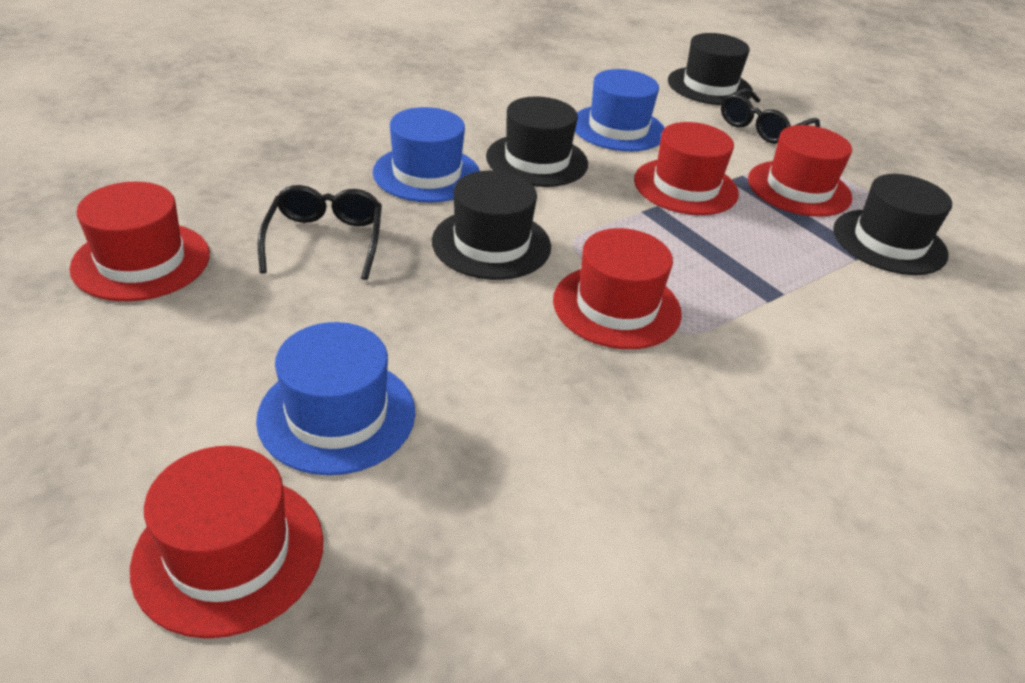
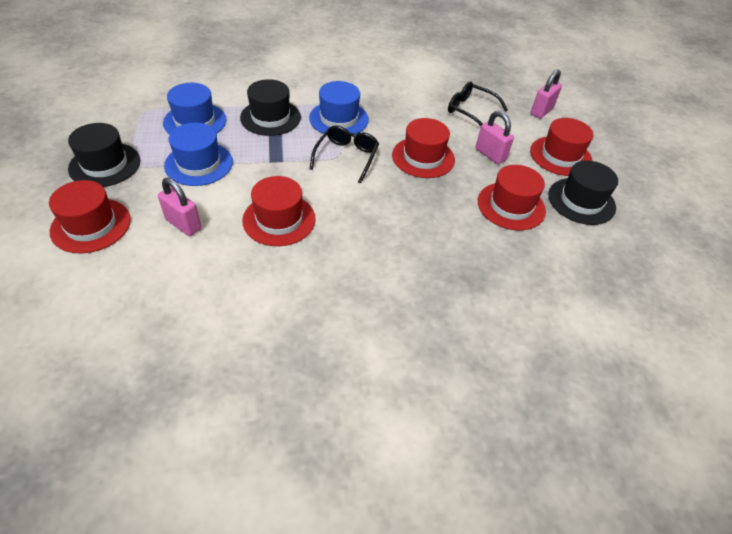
black hat: [432,170,551,280] [486,96,588,187] [668,33,753,105] [833,174,952,275] = 4 -> [68,123,140,187] [240,79,301,136] [548,160,618,225] = 3
pink padlock: none = 0 -> [158,178,201,236] [476,111,514,164] [531,69,562,119] = 3

